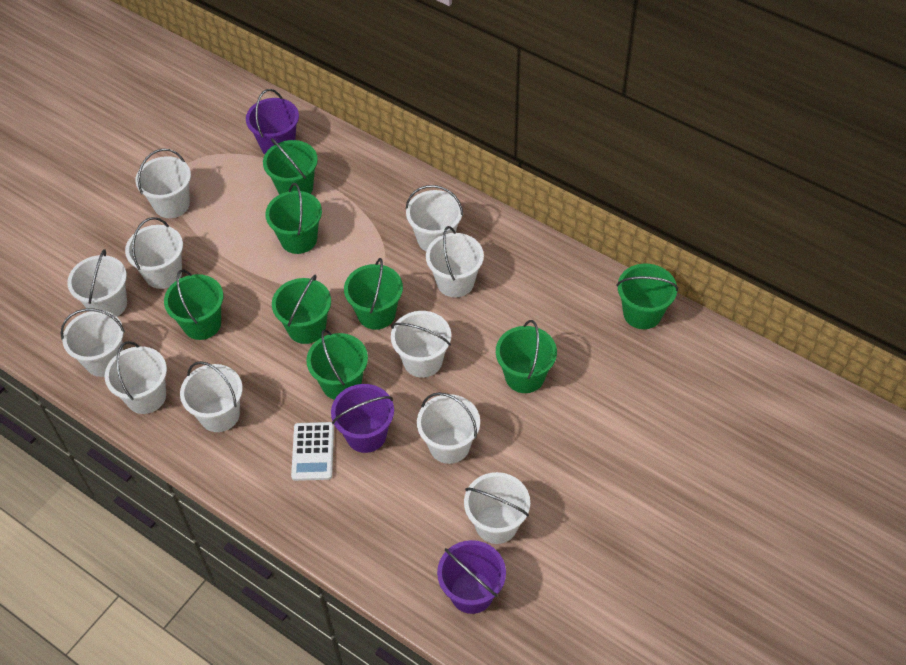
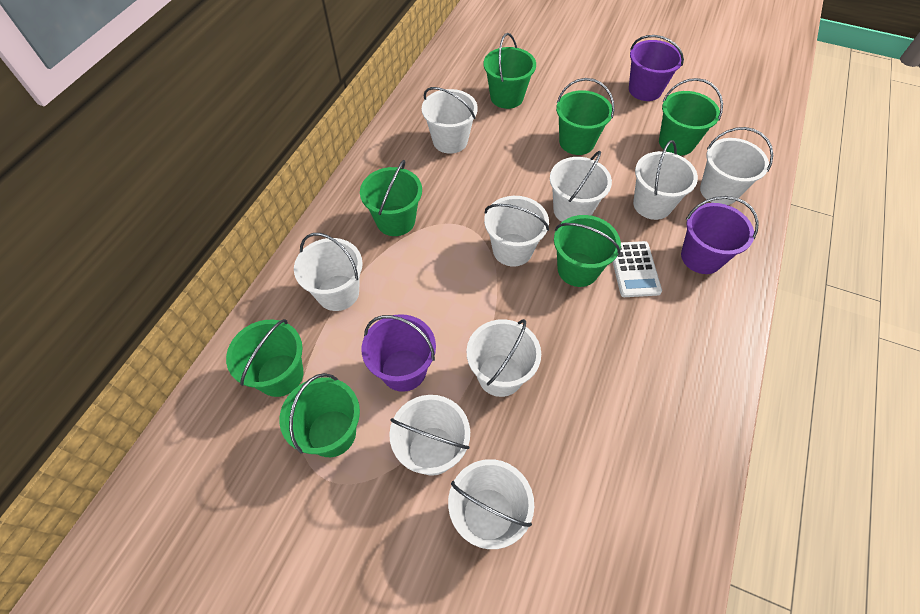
green bucket: [164,270,223,340] [263,138,318,195] [265,183,322,254] [272,275,331,344] [306,329,368,400] [344,258,403,330] [496,320,557,393] [616,264,678,329] = 8 -> [226,319,304,397] [279,373,360,457] [360,160,422,236] [484,33,536,109] [554,215,621,287] [556,78,614,155] [659,78,723,156] = 7
white bucket: [61,309,125,377] [67,249,127,317] [105,341,167,414] [125,217,183,289] [135,148,191,218] [180,361,243,432] [391,311,451,378] [405,185,463,251] [417,392,480,464] [426,226,484,297] [464,472,530,544] = 11 -> [294,233,363,311] [389,395,470,476] [422,87,478,154] [448,459,534,549] [467,319,541,397] [484,196,549,267] [550,150,612,222] [633,140,698,220] [700,127,773,205] = 9

